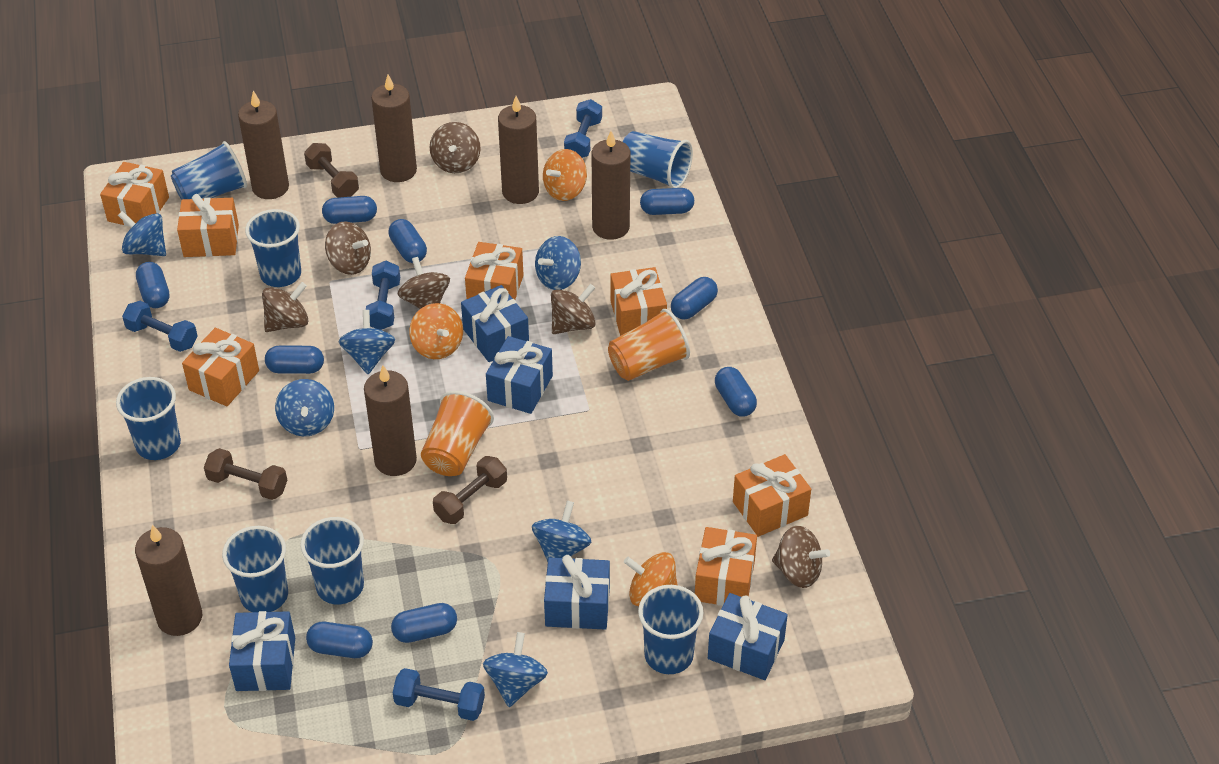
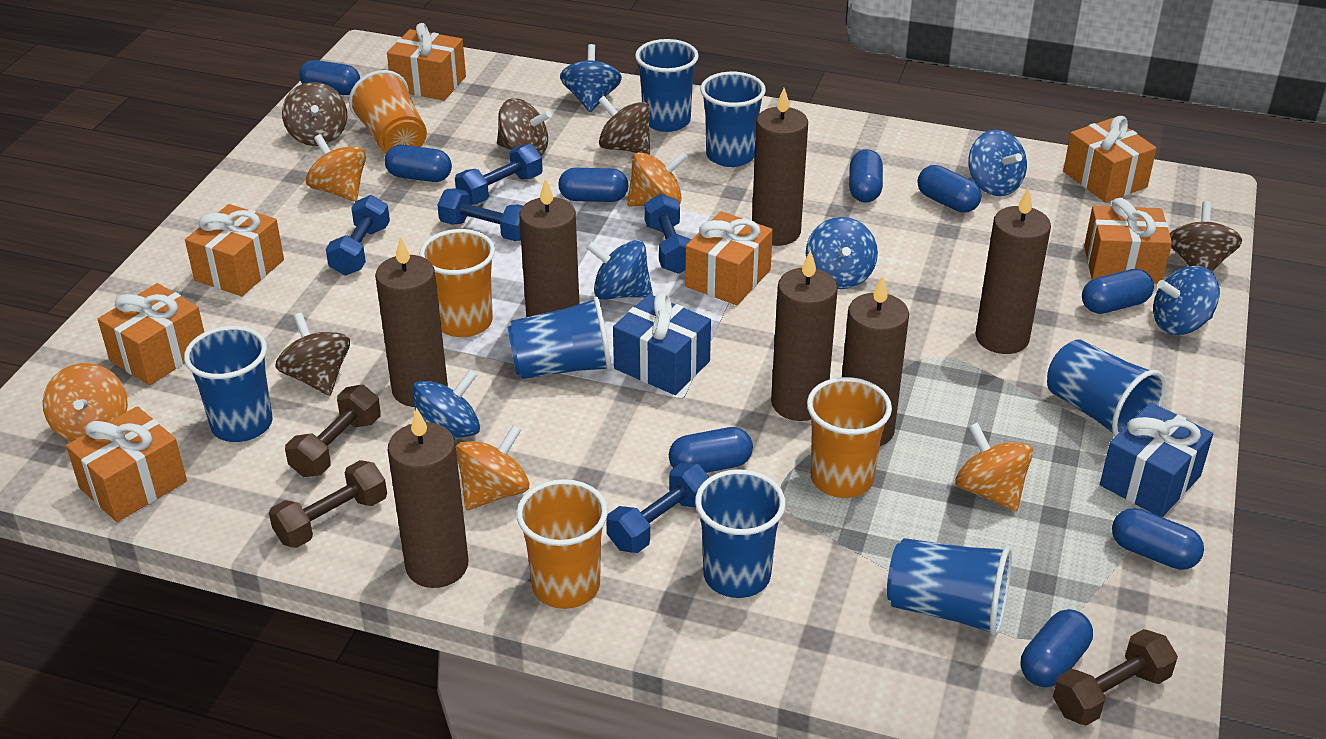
blue dumbbell: [122,301,198,352] [366,261,400,330] [393,668,485,721] [564,99,602,158] = 4 -> [326,195,390,275] [438,188,523,241] [455,144,543,205] [606,463,709,553] [644,194,692,274] = 5
blue gift: [229,611,295,691] [461,285,529,362] [486,336,553,414] [544,555,610,630] [708,593,788,680] = 5 -> [613,293,711,395] [1100,402,1213,517] = 2
brown candle: [135,525,202,636] [238,91,289,199] [364,365,417,476] [371,75,417,182] [498,96,539,204] [592,131,630,240] = 6 -> [375,237,448,407] [388,407,468,588] [519,178,579,317] [752,88,808,246] [771,250,838,421] [842,275,909,446] [975,187,1051,354] = 7
brown spinning top: [262,282,309,332] [325,221,371,275] [397,257,450,309] [430,122,481,173] [551,284,596,334] [772,526,830,588] = 6 -> [275,313,350,396] [282,82,347,146] [497,99,551,156] [598,96,650,155] [1170,201,1242,272] = 5
orange cup: [421,391,494,476] [608,309,690,381] = 2 -> [349,70,427,154] [419,229,495,337] [516,479,608,609] [807,377,892,498] = 4
orange spinning top: [409,303,463,359] [543,149,587,201] [624,552,678,606] = 3 -> [43,363,128,442] [306,134,366,202] [456,425,530,510] [627,152,688,206] [955,422,1033,512] = 5

